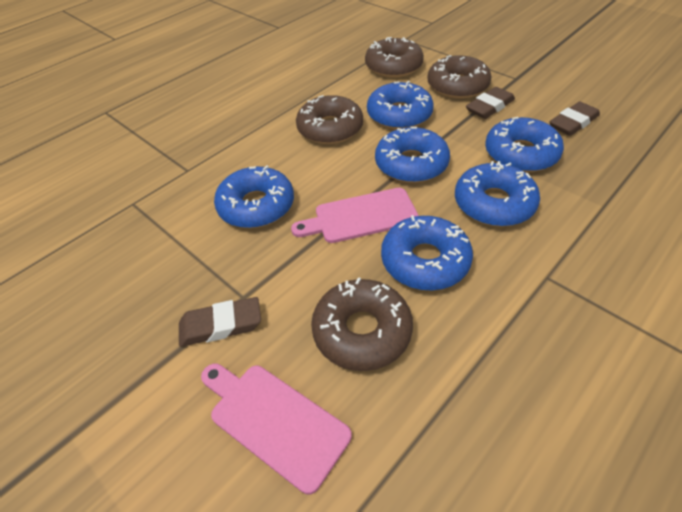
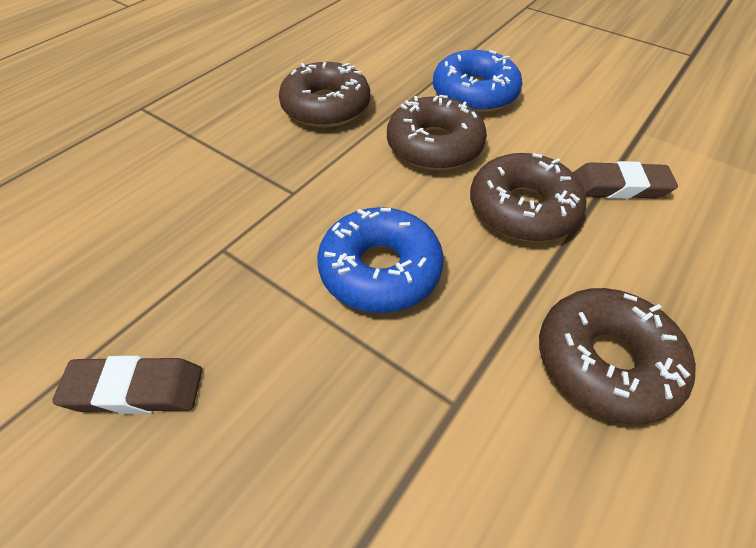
blue donut: [214,166,294,228] [367,81,434,129] [375,127,450,183] [381,215,473,290] [455,161,540,227] [485,117,564,172] = 6 -> [317,207,444,313] [433,50,522,113] = 2
brown eraser: [179,297,261,347] [466,87,515,119] [550,101,600,136] = 3 -> [52,356,202,414] [573,161,678,199] = 2
pink cutting board: [201,364,352,494] [291,188,419,243] = 2 -> none = 0

